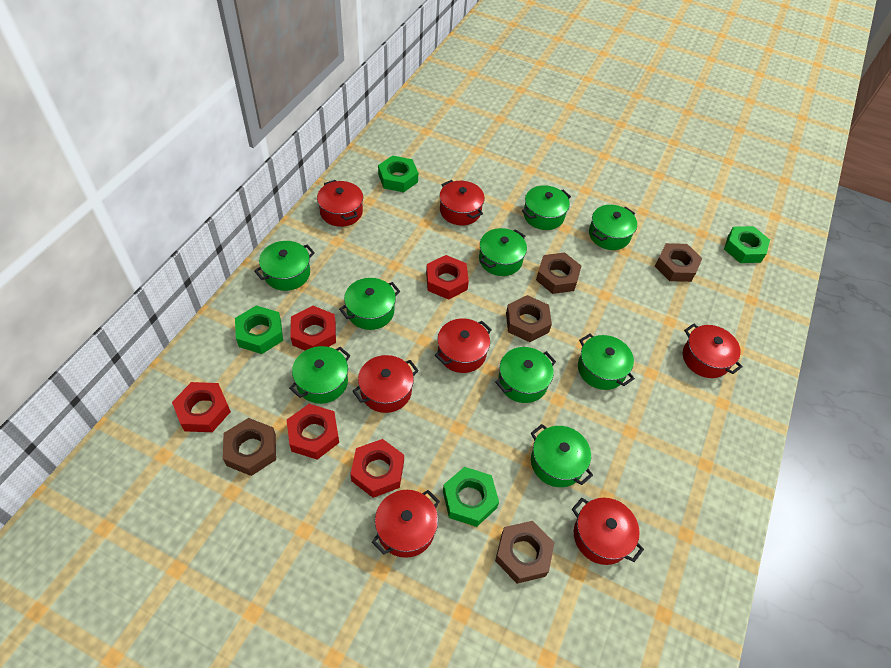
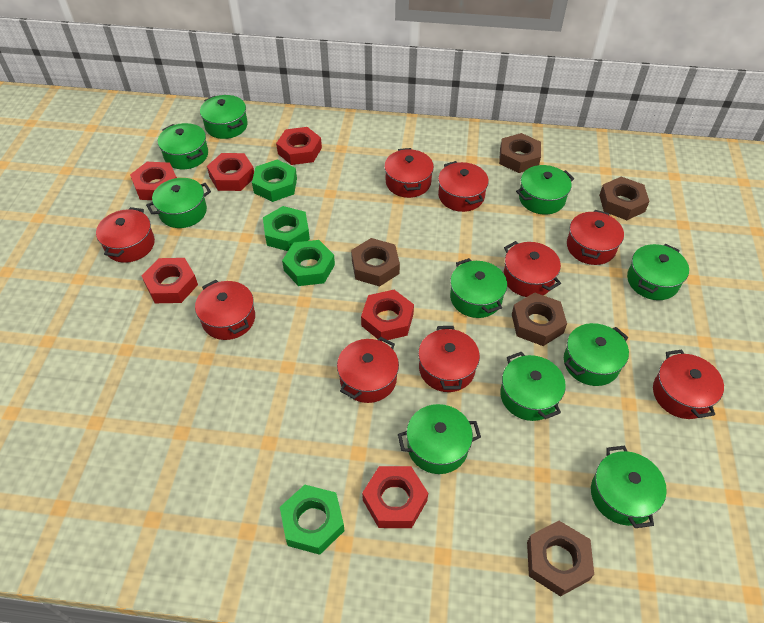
green pot: [254,241,315,291] [289,346,351,404] [339,278,400,330] [479,228,527,276] [495,347,556,403] [522,185,571,230] [531,424,593,487] [578,334,635,390] [589,205,637,250] = 9 -> [146,178,211,228] [158,123,208,169] [200,95,248,139] [398,404,481,474] [450,258,507,318] [500,352,566,421] [516,165,574,215] [564,323,629,386] [591,445,667,528] [627,244,689,300] = 10
red nut: [172,382,231,432] [287,404,339,460] [290,306,336,350] [350,439,404,498] [426,255,469,300] = 5 -> [130,162,177,200] [142,258,198,303] [207,153,254,191] [276,127,322,165] [361,290,414,341] [362,466,428,528] = 6
red pot: [317,180,363,227] [353,355,419,413] [372,490,440,558] [435,319,492,373] [440,180,485,225] [572,498,644,565] [683,324,743,378] = 7 -> [96,207,155,263] [195,280,255,340] [337,337,399,403] [384,148,434,198] [418,326,480,392] [438,161,489,212] [503,241,561,297] [567,210,624,265] [653,350,724,419] = 9

